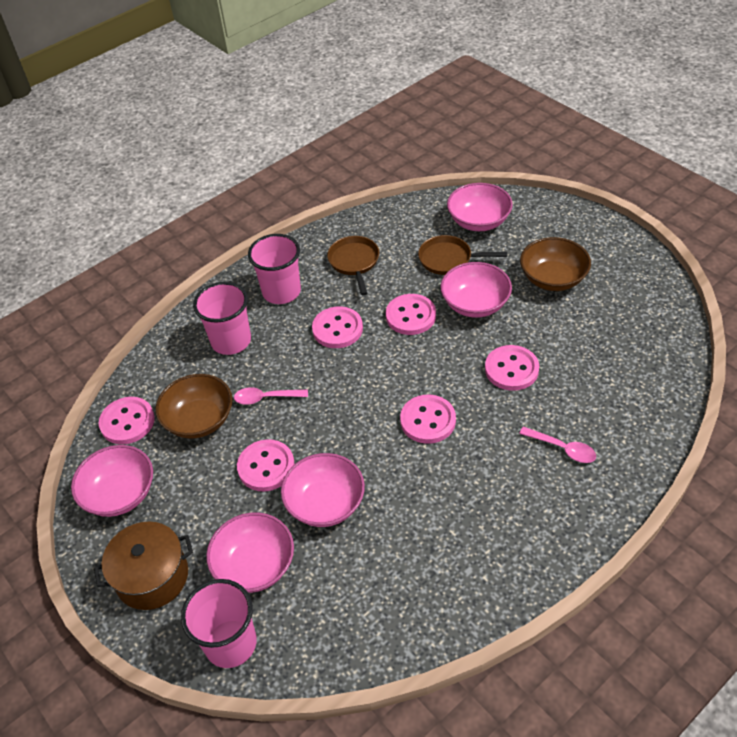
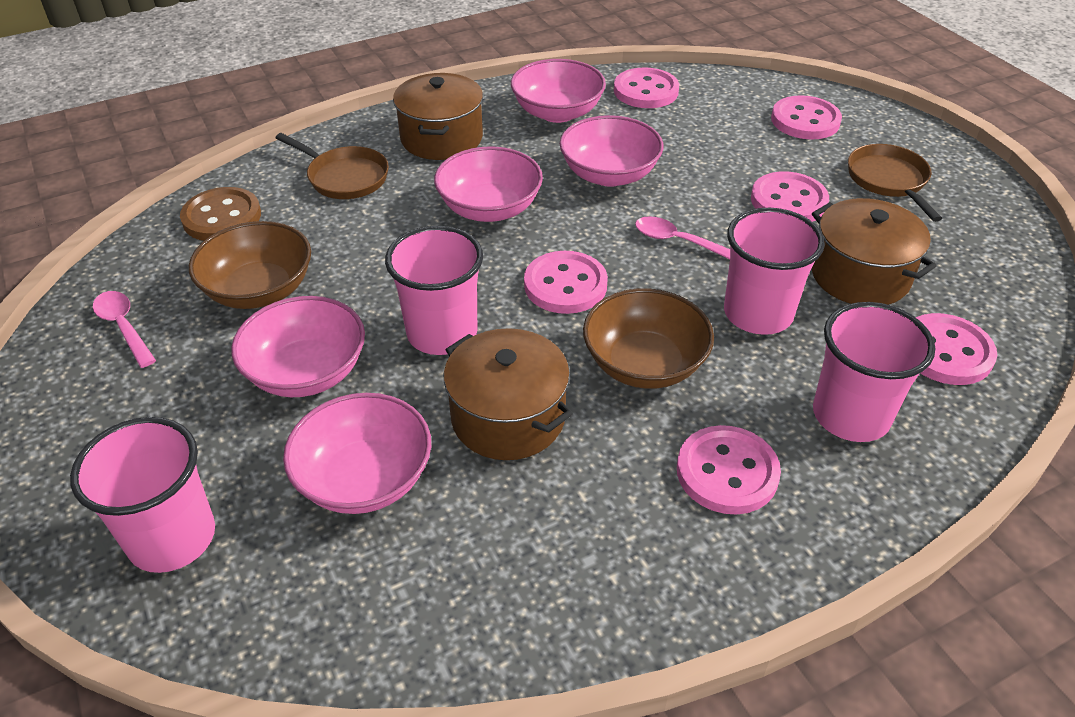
brown button: none = 0 -> [180,187,261,241] = 1
brown pot: [94,522,193,610] = 1 -> [393,73,483,160] [444,328,573,460] [812,198,937,305] = 3
pink cup: [181,579,257,668] [193,282,251,355] [248,234,301,304] = 3 -> [70,417,215,573] [385,226,483,355] [724,208,825,335] [813,302,935,442] = 4

